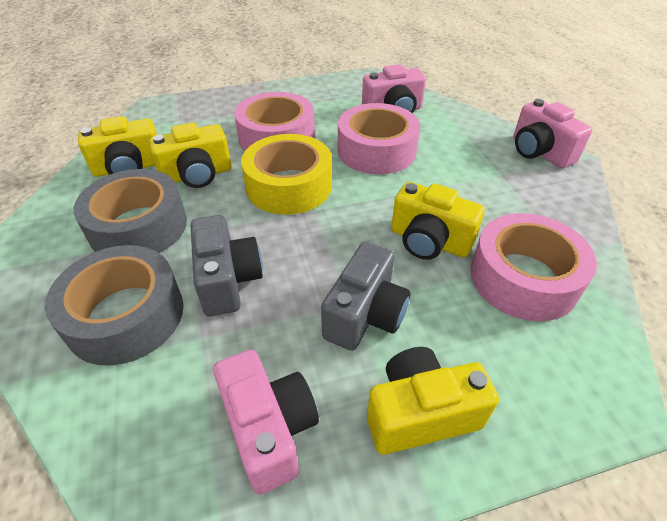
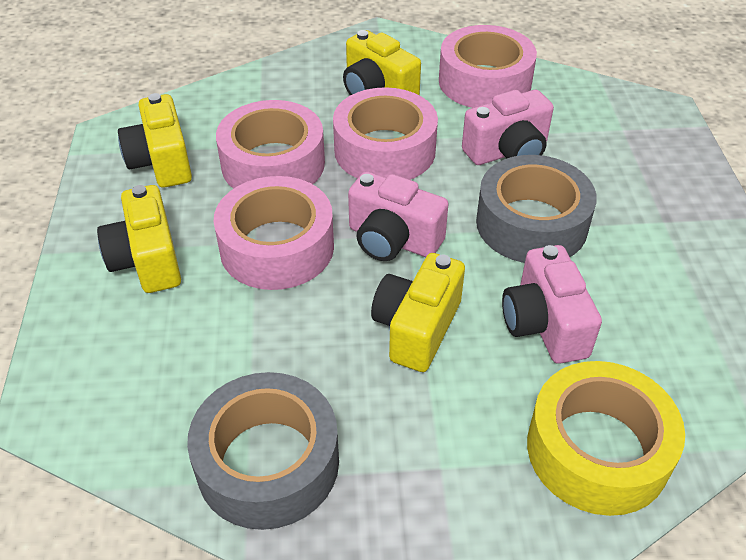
grey camera: [191,215,263,316] [321,242,410,351] = 2 -> none = 0
pink tape: [234,92,315,151] [338,103,420,174] [470,213,597,321] = 3 -> [214,176,334,290] [216,100,325,189] [333,87,438,180] [439,25,537,108] = 4

